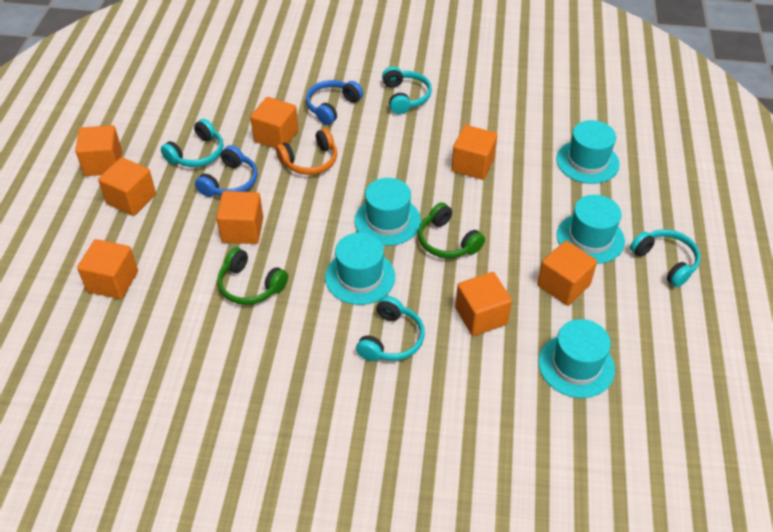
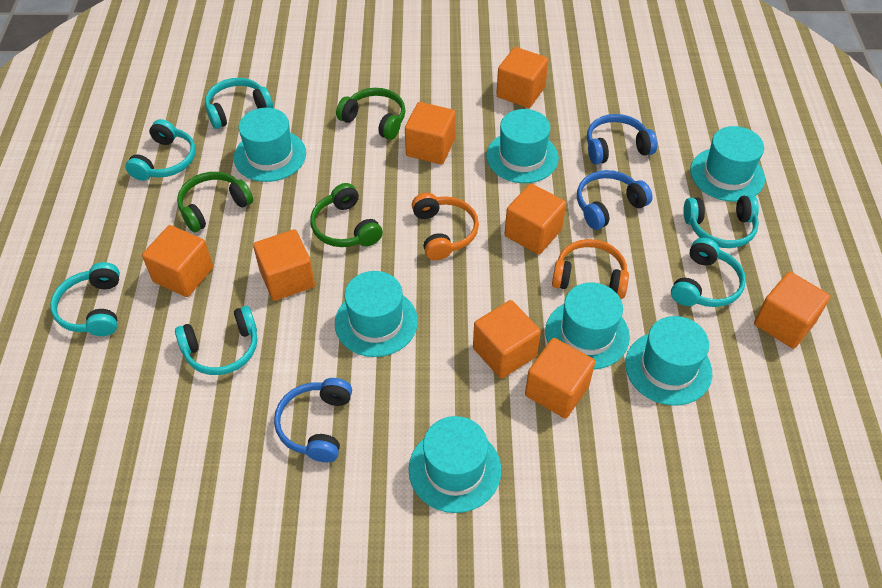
blue headphones: [195,145,258,197] [306,80,363,125] = 2 -> [274,378,352,462] [577,170,653,230] [587,114,657,165] = 3
green headphones: [218,247,288,305] [418,202,485,258] = 2 -> [177,172,253,232] [310,183,383,247] [336,88,405,140] = 3
orange headphones: [276,128,337,175] = 1 -> [412,193,479,260] [552,239,629,299] = 2
turquoise hat: [325,233,395,305] [355,178,421,246] [538,319,615,398] [556,120,620,184] [557,195,625,264] = 5 -> [234,108,306,182] [335,271,418,357] [409,416,501,513] [486,109,559,183] [545,283,630,369] [625,316,712,406] [690,126,765,202] = 7
turquoise headphones: [161,119,223,167] [356,296,425,361] [382,66,432,114] [630,229,700,287] = 4 -> [50,262,120,336] [125,119,196,181] [175,306,257,375] [205,78,273,129] [671,238,746,307] [683,195,759,248] = 6

